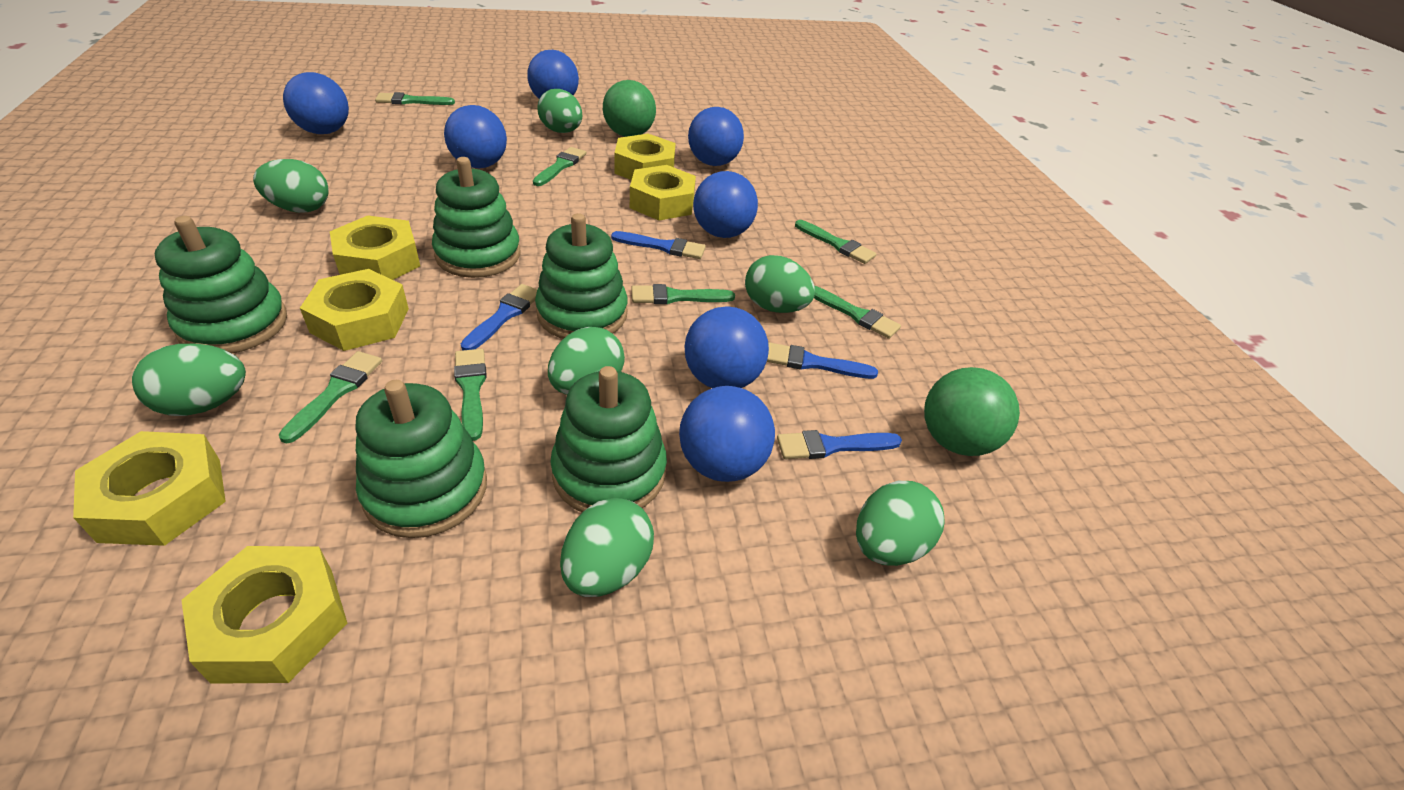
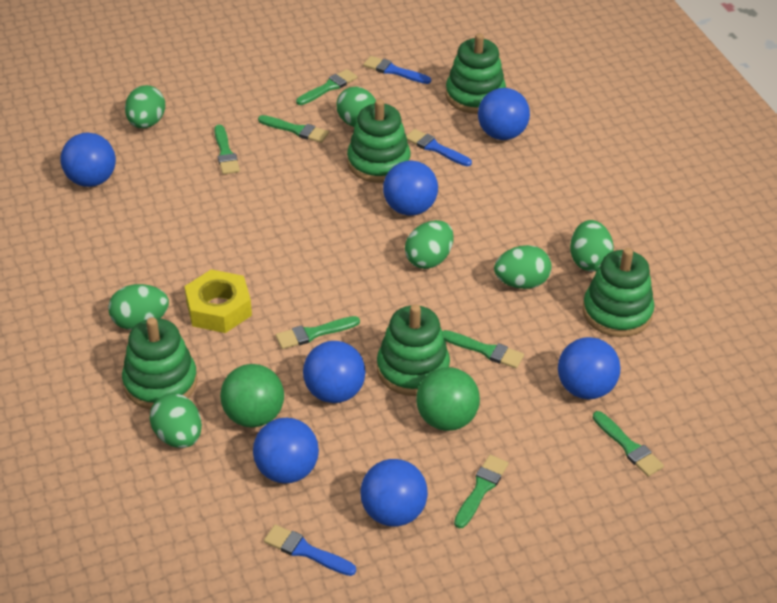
blue brush: [461,284,537,350] [611,231,706,259] [767,342,878,379] [777,430,902,459] = 4 -> [264,525,356,576] [363,56,431,84] [406,129,472,166] = 3
yellow nut: [73,431,226,546] [181,546,347,684] [300,269,409,351] [330,215,420,280] [614,134,676,180] [630,165,696,221] = 6 -> [184,269,252,333] = 1

